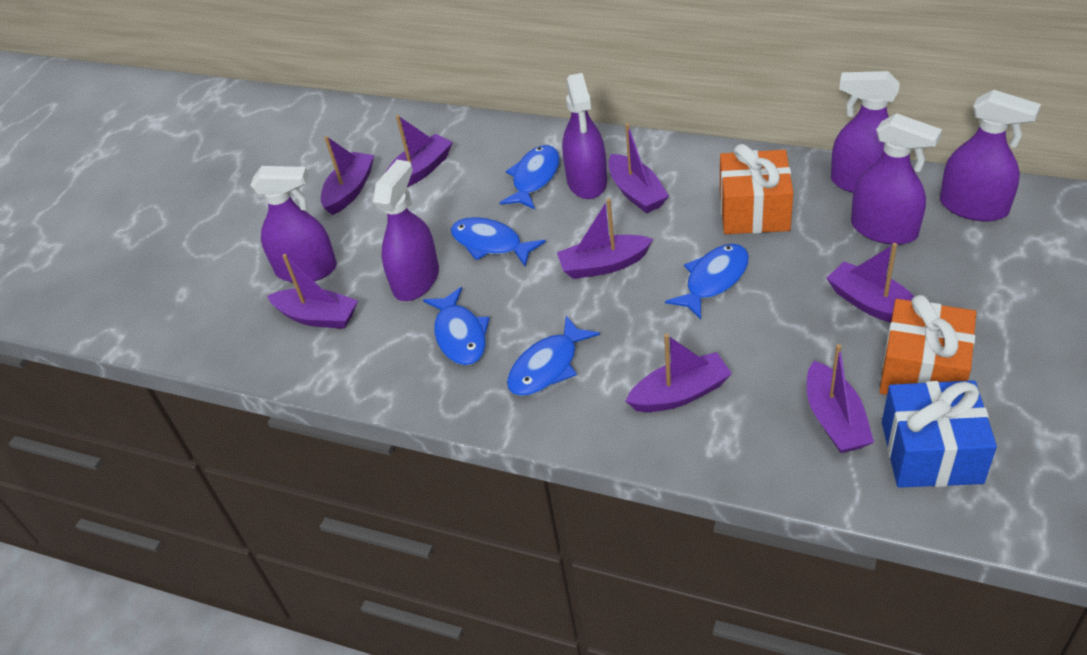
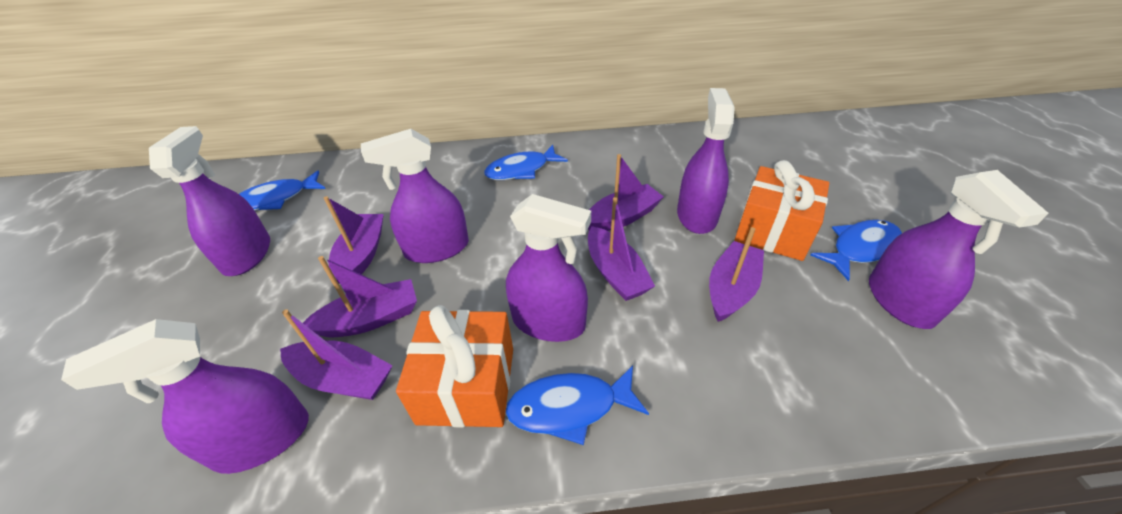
blue fish: [423,287,490,365] [451,217,546,267] [499,145,560,210] [507,316,600,396] [665,244,749,320] = 5 -> [239,170,325,211] [484,145,568,180] [505,366,649,445] [810,220,902,281] = 4
blue gift: [882,380,997,488] = 1 -> none = 0
purple boat: [267,254,358,329] [321,136,374,215] [385,115,453,187] [557,198,653,279] [608,124,669,213] [626,334,732,412] [807,344,874,453] [827,243,914,323] = 8 -> [280,309,393,400] [303,256,417,337] [324,196,384,284] [588,154,664,231] [588,197,655,301] [709,227,764,322] = 6

